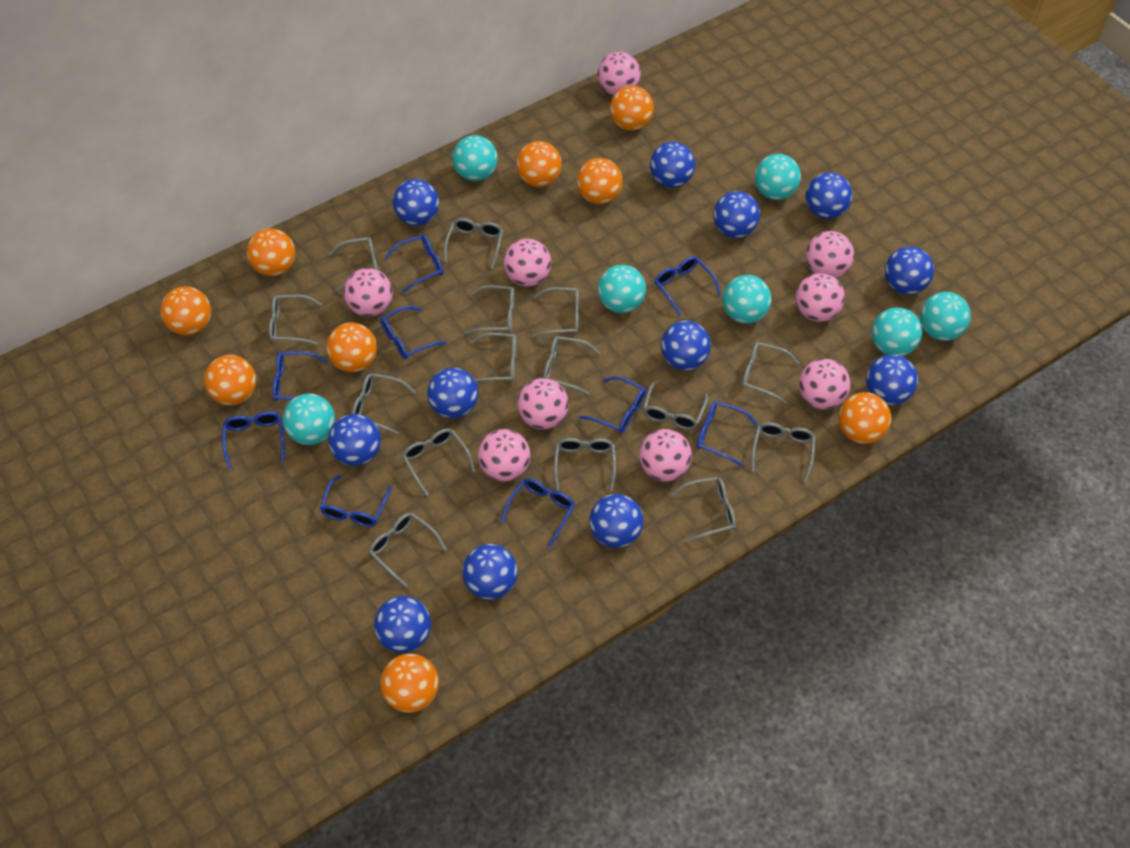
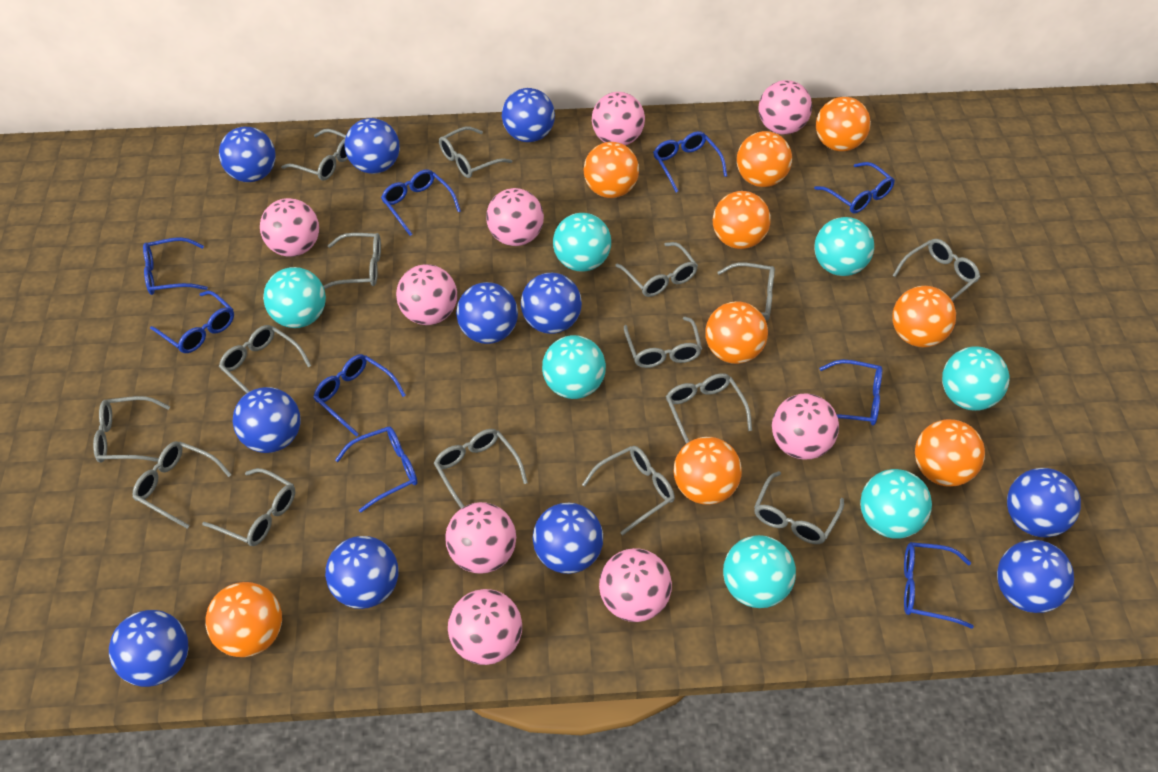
blue ball: [328,414,381,466] [374,596,431,653] [393,179,439,226] [427,368,478,419] [462,544,518,600] [589,494,644,548] [650,142,695,188] [661,321,711,370] [713,191,760,238] [805,172,852,219] [866,355,918,405] [885,246,934,295] = 12 -> [109,610,189,687] [219,127,276,182] [233,387,301,453] [325,536,399,609] [344,118,400,174] [456,282,518,344] [502,88,555,142] [521,273,582,334] [533,503,603,574] [997,540,1074,613] [1007,468,1081,537] = 11

